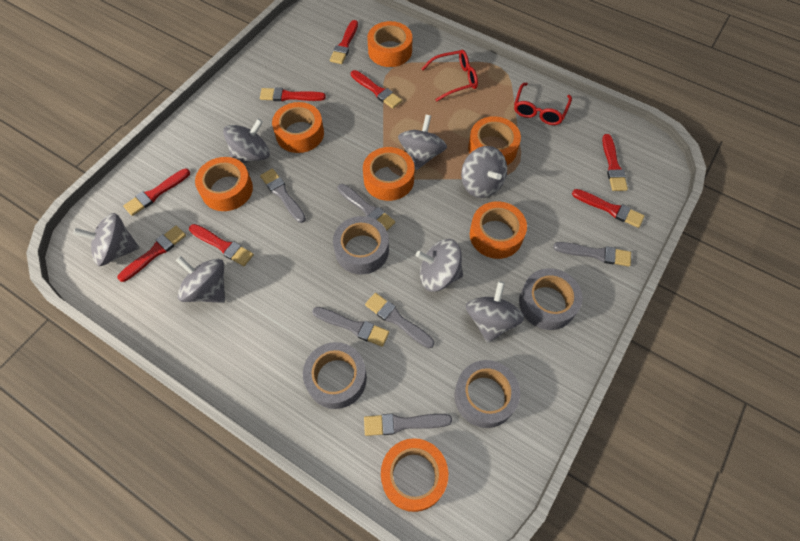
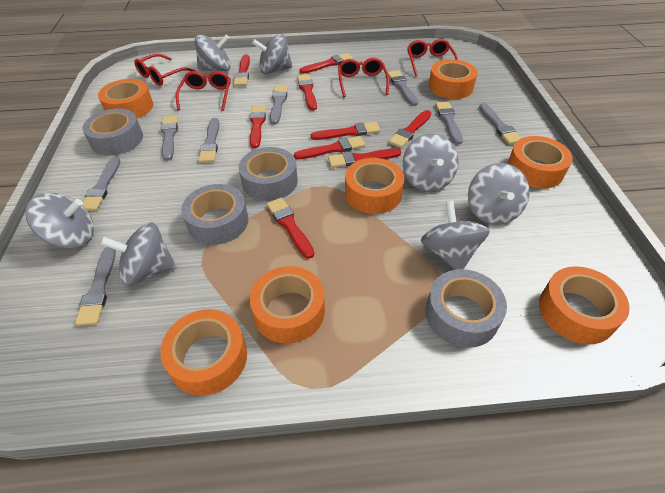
grey brush: [260,168,306,223] [312,307,389,347] [337,184,395,231] [364,414,452,436] [365,293,434,348] [553,242,631,267] = 6 -> [75,247,116,326] [82,157,120,211] [161,116,178,161] [198,118,219,163] [270,86,288,124] [388,70,418,106] [435,102,463,144] [479,103,521,145] = 8
red brush: [118,226,186,282] [123,169,190,216] [189,224,254,266] [260,87,326,101] [330,20,358,64] [351,70,402,109] [572,189,645,228] [602,134,628,191] = 8 -> [233,54,250,86] [250,105,266,149] [267,198,314,259] [294,136,365,160] [297,74,317,111] [299,53,353,74] [311,122,380,140] [328,148,401,168] [388,110,431,148] = 9
red glasses: [422,50,478,102] [514,83,572,125] = 2 -> [134,54,196,86] [176,71,231,111] [338,58,390,97] [407,39,458,76] = 4

